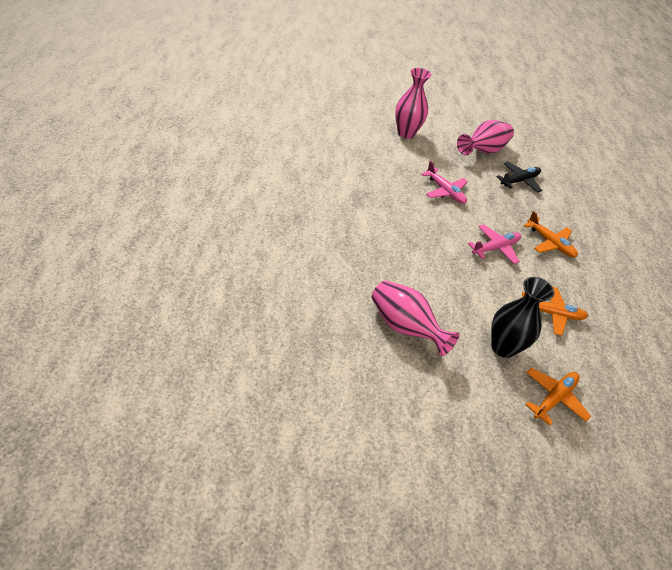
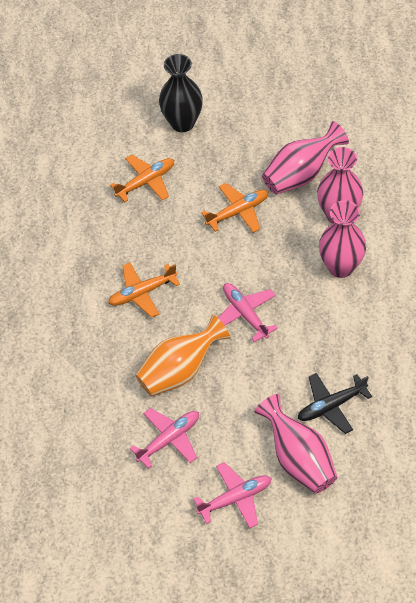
orange vase: none = 0 -> [135,314,231,396] = 1
pink plane: [421,161,468,204] [468,224,521,264] = 2 -> [130,408,199,469] [193,462,272,529] [218,283,278,342] = 3
pink vase: [372,280,460,357] [395,68,432,139] [457,120,514,155] = 3 -> [254,394,337,494] [262,121,349,194] [317,147,363,224] [319,200,366,278] = 4

